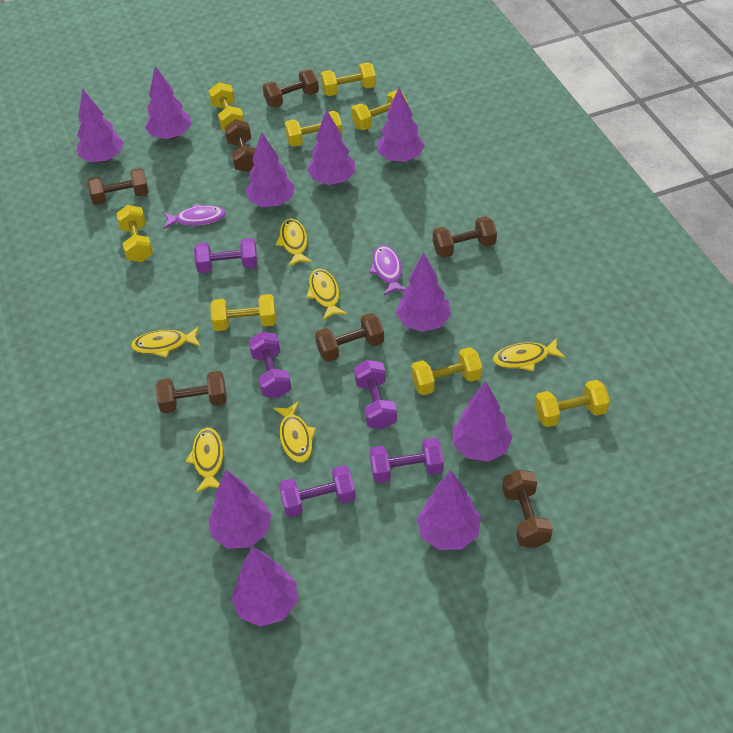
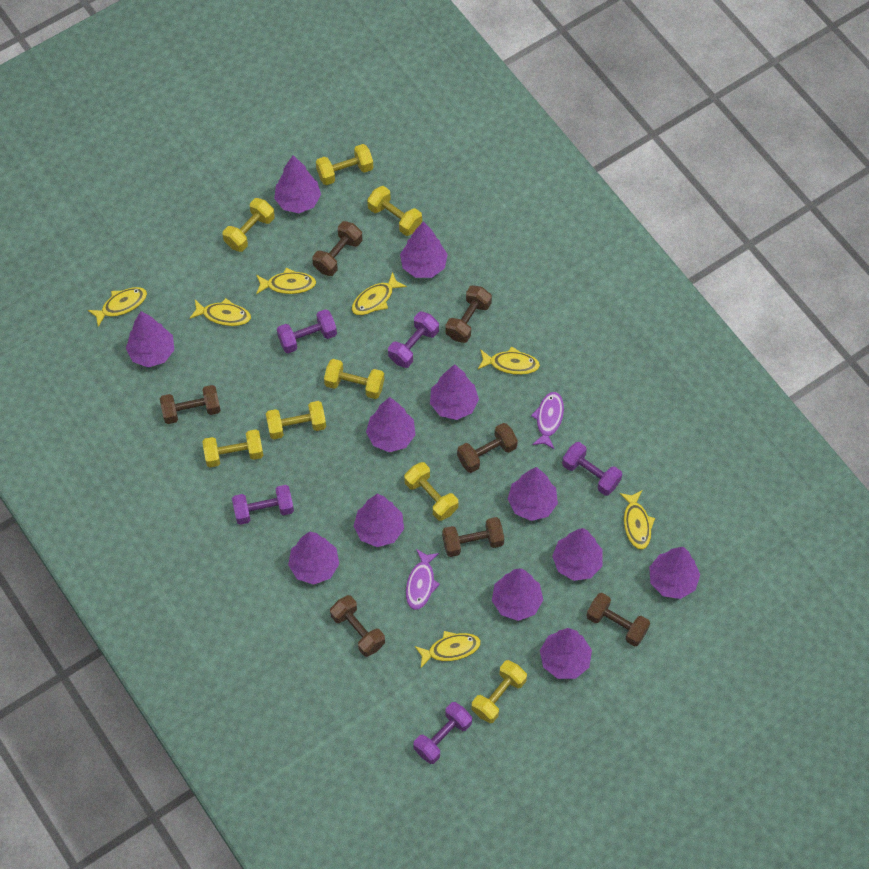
purple tree: [77,89,124,163] [145,66,192,140] [208,470,271,549] [231,546,297,627] [246,132,295,207] [307,109,356,185] [377,88,425,162] [396,253,451,332] [417,470,481,550] [453,381,513,462] = 10 -> [126,311,174,367] [274,155,321,213] [288,531,339,585] [354,494,404,547] [366,397,416,452] [400,221,448,278] [430,364,479,420] [492,568,543,621] [508,467,558,521] [540,628,592,679] [552,528,603,581] [649,547,700,599] = 12
yellow fish: [131,327,201,358] [186,428,223,493] [273,401,316,463] [276,219,312,267] [306,269,347,320] [493,338,565,371] = 6 -> [88,287,147,327] [189,298,251,326] [256,268,316,294] [352,272,407,315] [415,631,481,668] [478,346,540,375] [619,491,655,550] = 7

